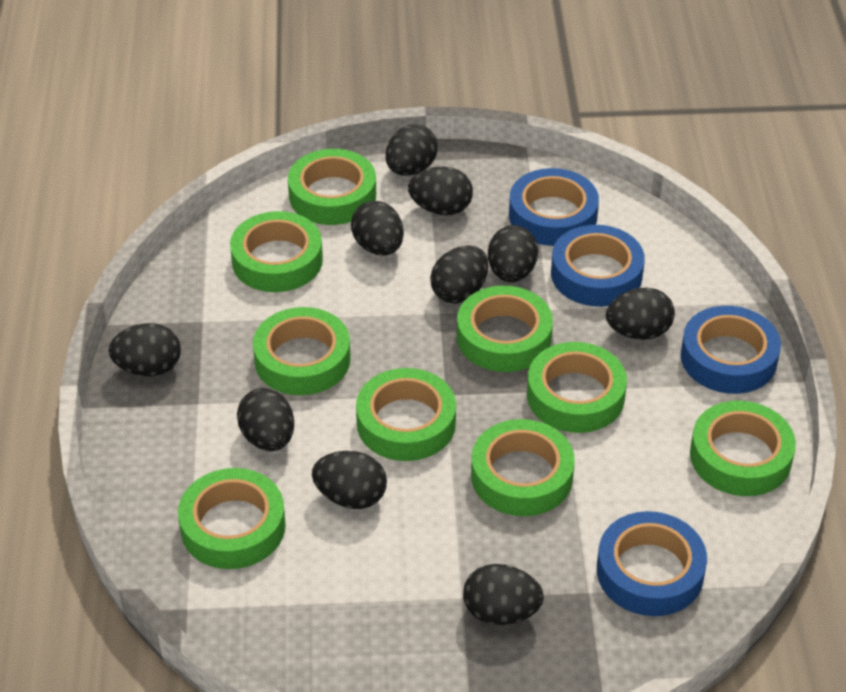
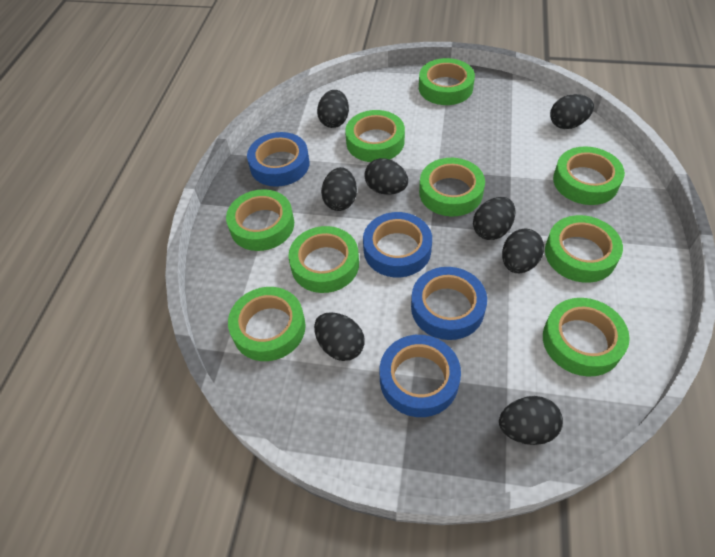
black egg: [108,323,181,376] [237,388,294,451] [312,451,387,509] [351,201,404,256] [385,124,438,176] [408,167,473,215] [430,246,488,304] [463,564,544,625] [488,225,538,282] [606,288,675,340] = 10 -> [314,312,365,361] [317,90,349,128] [321,167,357,211] [364,158,408,195] [473,197,515,240] [499,396,563,445] [502,229,544,273] [550,94,594,129] = 8

